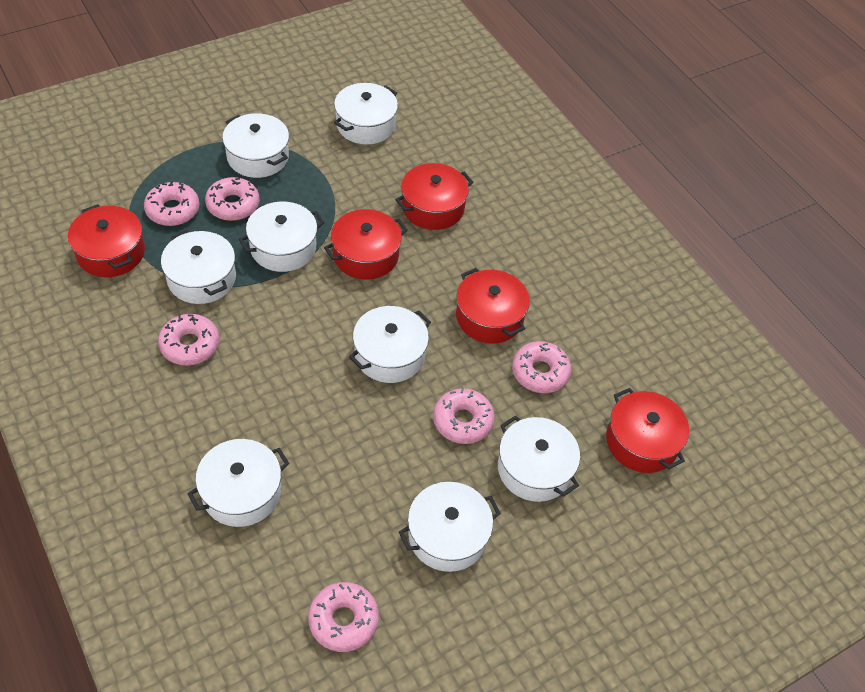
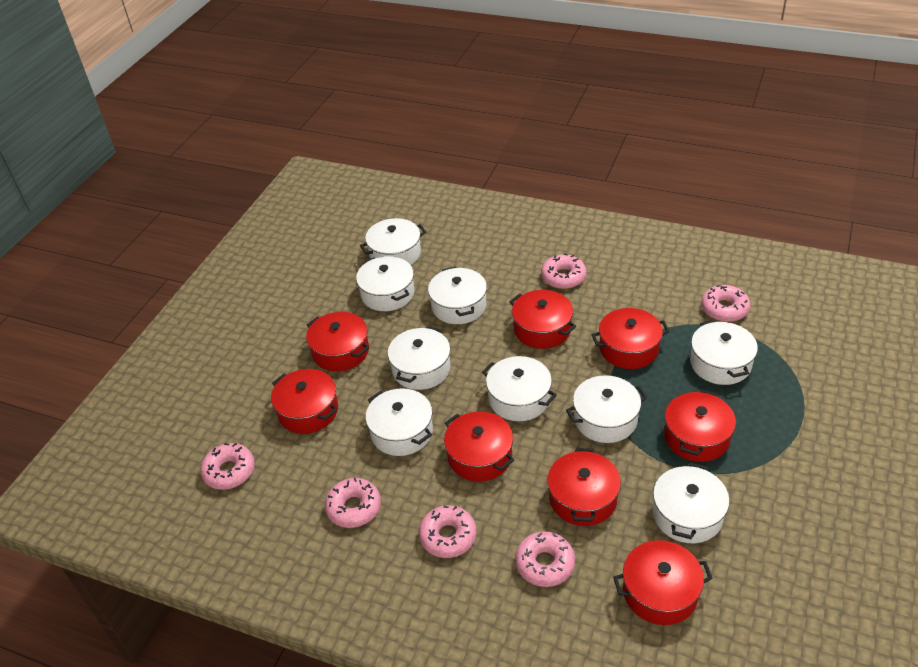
red pot: [68,204,145,277] [324,209,408,280] [395,163,473,230] [456,268,530,343] [606,388,689,473] = 5 -> [271,369,338,434] [306,312,369,372] [444,411,514,482] [510,290,576,349] [547,448,621,526] [591,308,670,369] [613,540,713,625] [664,389,736,462] = 8
white pot: [161,230,236,304] [187,439,289,527] [222,113,289,178] [239,201,324,272] [334,83,398,145] [349,306,431,383] [399,482,501,572] [498,415,580,502] = 8 -> [356,256,415,311] [360,218,426,265] [365,388,433,456] [388,326,451,390] [428,266,487,324] [482,356,557,421] [566,375,647,443] [653,463,730,543] [690,320,758,385] = 9

